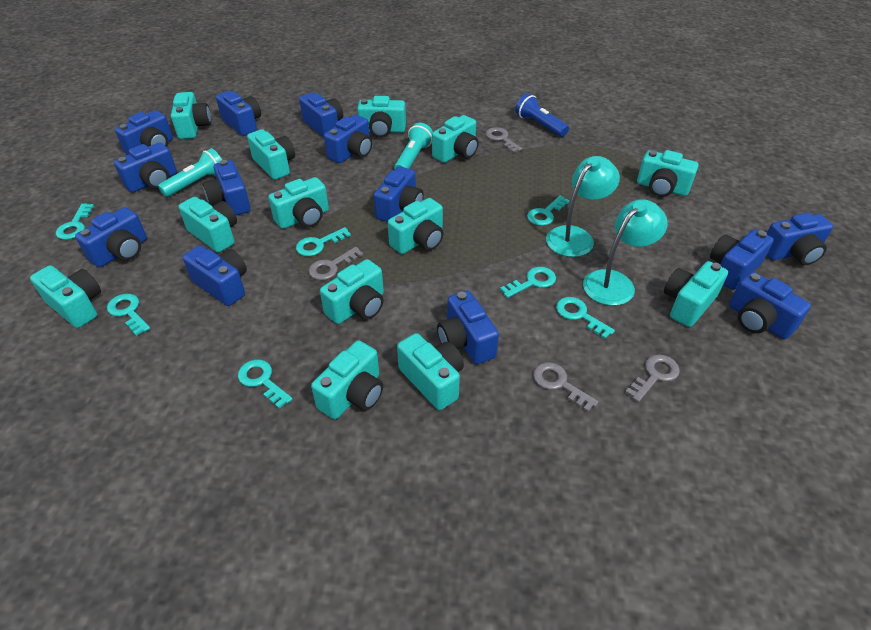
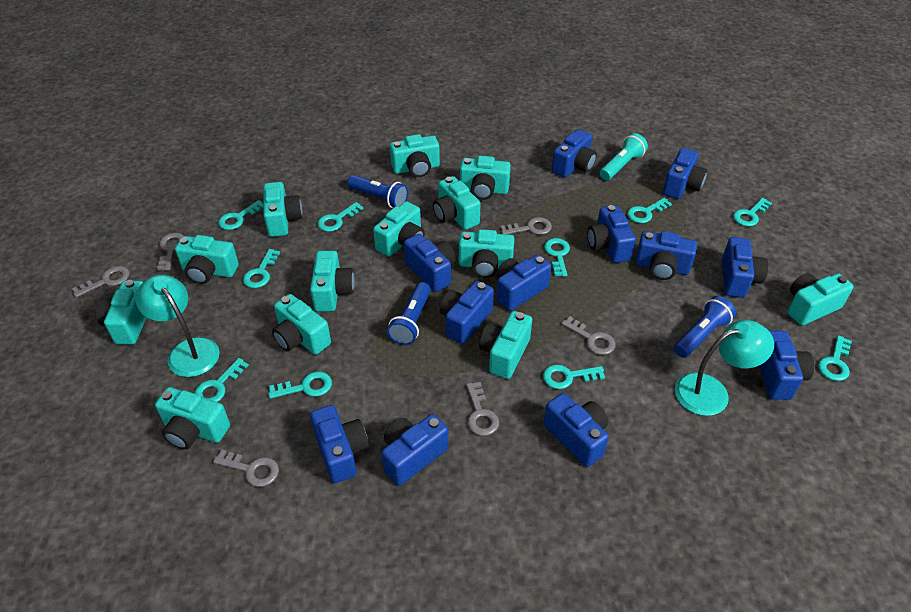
blue camera: [75,207,147,267] [114,142,177,193] [115,110,173,155] [183,246,247,306] [203,160,251,215] [216,91,261,136] [299,92,343,137] [324,115,372,163] [374,166,424,222] [437,291,499,364] [710,229,774,290] [729,272,811,339] [767,213,833,265] = 13 -> [310,405,369,483] [382,414,448,486] [404,234,456,292] [440,281,494,344] [496,255,551,311] [544,393,609,467] [552,129,597,178] [587,205,636,263] [635,231,697,280] [663,148,707,199] [722,237,768,298] [759,331,814,400] = 12
blue flashlight: [515,93,569,137] = 1 -> [347,175,408,208] [387,282,431,345] [674,296,736,358] = 3
grey key: [309,247,363,280] [486,127,522,153] [533,362,598,412] [625,354,680,402] = 4 -> [72,266,130,298] [157,233,183,271] [213,450,279,487] [466,382,499,436] [500,217,552,235] [561,316,616,355] = 6
turquoise flashlight: [158,148,222,197] [394,122,433,169] = 2 -> [600,133,648,180] = 1
turquoise key: [56,204,94,240] [107,294,150,336] [238,360,292,409] [296,227,351,256] [500,267,556,298] [527,196,569,226] [556,297,615,339] = 7 -> [194,358,249,402] [218,200,263,230] [243,249,280,288] [268,372,332,399] [318,202,363,232] [543,364,605,389] [544,238,570,277] [627,198,672,223] [733,198,772,226] [818,335,852,381] = 10

